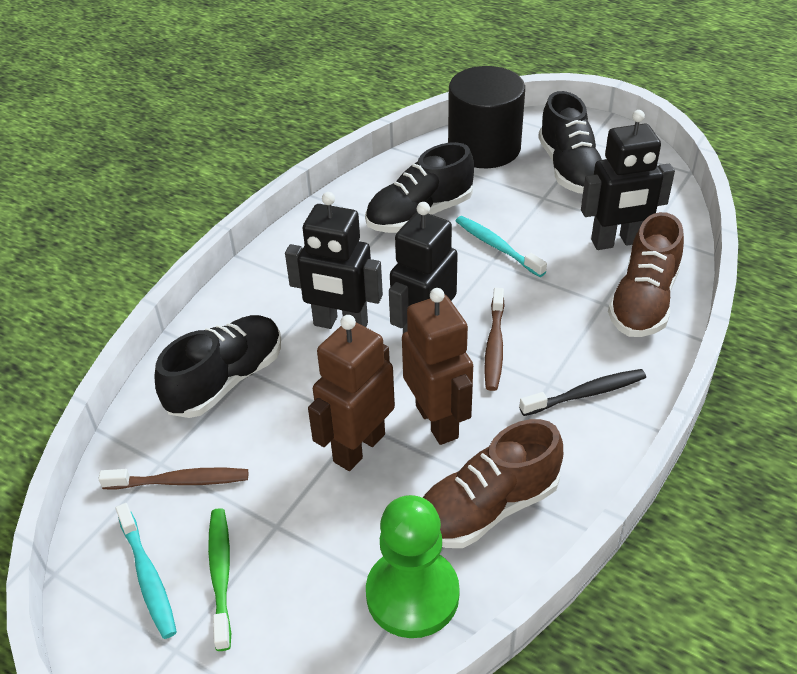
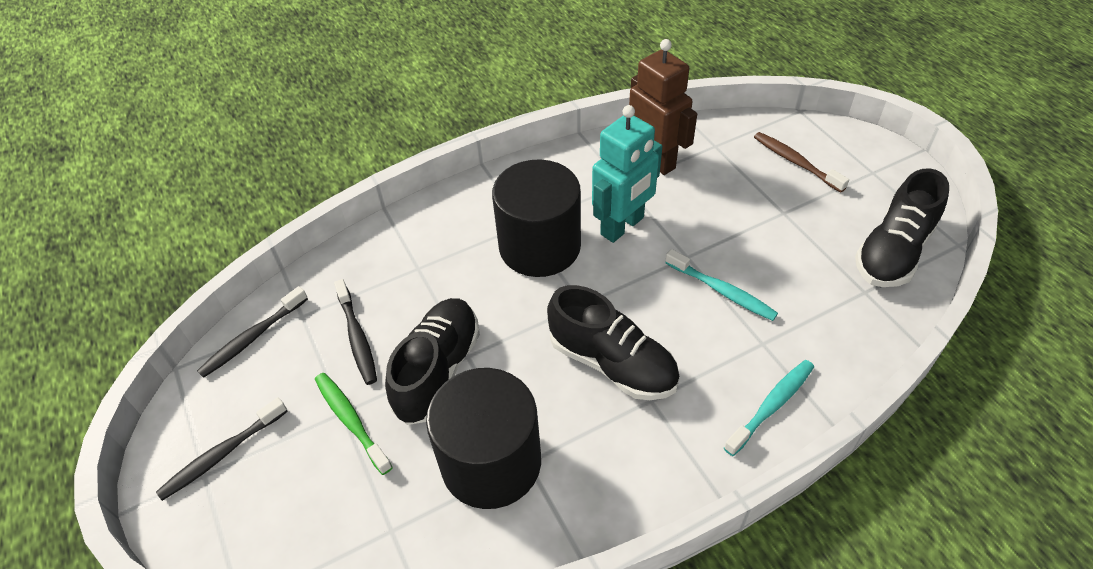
black cylinder: [448,66,525,168] = 1 -> [426,368,541,509] [492,159,581,277] = 2
black robot: [285,192,383,329] [389,202,458,333] [581,110,675,250] = 3 -> none = 0
black toothbrush: [519,369,646,416] = 1 -> [156,397,288,501] [197,286,308,378] [334,279,377,385] = 3
brown robot: [308,315,395,471] [402,288,473,445] = 2 -> [629,39,697,175] = 1
brown shoe: [422,419,563,548] [608,212,684,337] = 2 -> none = 0
brown toothbrush: [99,468,248,490] [484,288,505,391] = 2 -> [754,132,849,193] = 1
green pawn: [366,495,460,638] = 1 -> none = 0
turquoise robot: none = 0 -> [592,105,663,243] = 1

